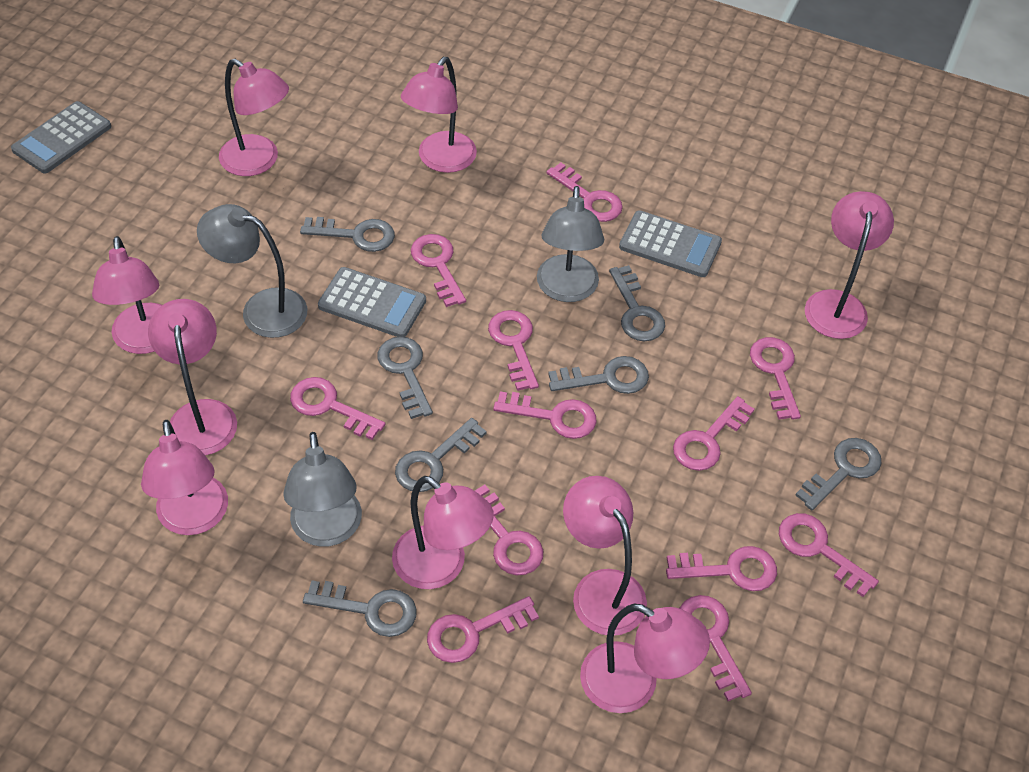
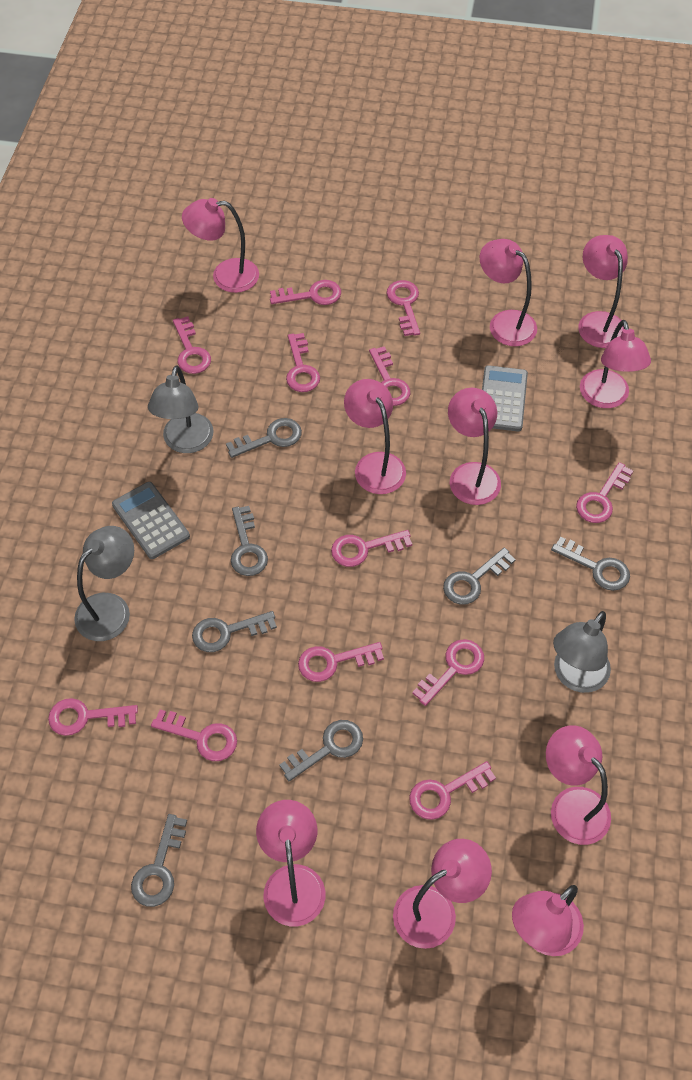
grey calculator: [11,101,111,173] [318,267,426,337] [619,210,722,277] = 3 -> [112,482,190,559] [482,365,528,431] = 2
pink lamp: [92,236,162,354] [141,420,228,535] [148,299,237,455] [219,59,289,176] [392,476,494,589] [401,57,477,173] [563,476,647,635] [580,604,710,713] [805,191,894,339] = 9 -> [182,198,259,293] [256,800,325,926] [344,379,406,494] [393,839,492,949] [448,388,501,505] [480,239,537,346] [512,885,584,956] [546,725,611,845] [578,235,628,348] [580,320,651,408] = 10

